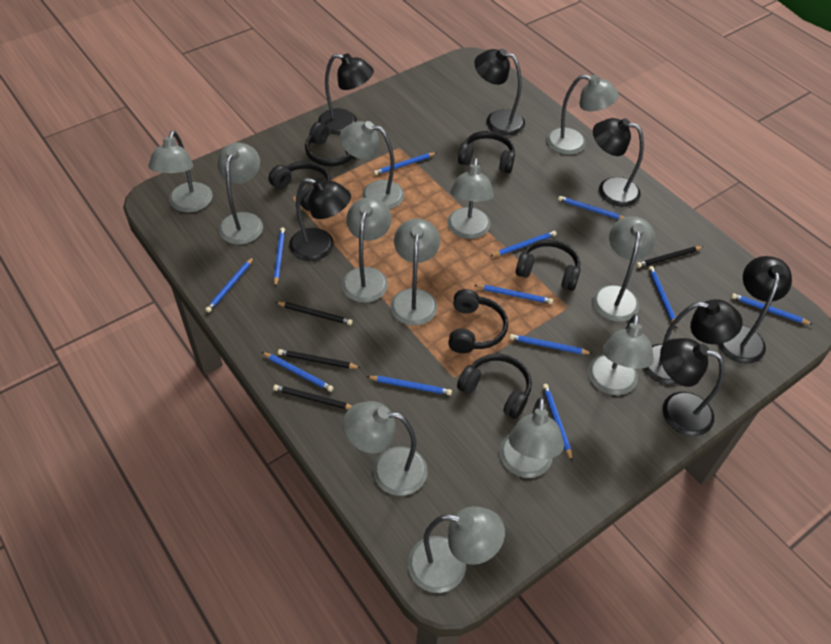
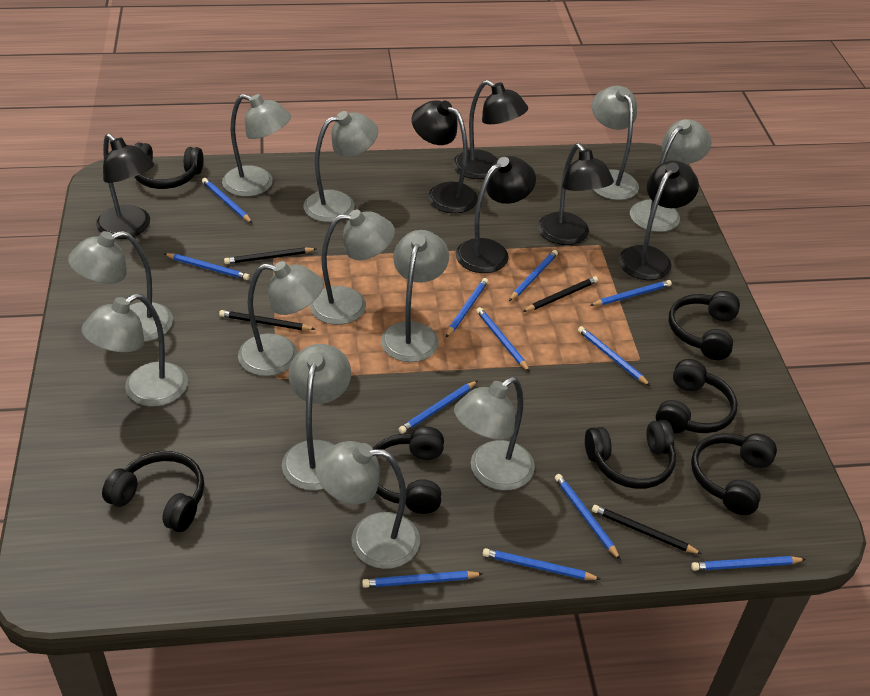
black headphones: [268,161,331,211] [305,122,357,166] [448,289,508,353] [457,353,532,419] [458,131,515,173] [516,239,581,291] = 6 -> [102,451,204,532] [134,143,203,189] [372,427,444,514] [585,420,676,489] [656,359,738,434] [669,291,740,360] [691,433,777,515] = 7
black lamp: [289,178,351,261] [318,53,374,134] [474,49,525,135] [593,118,644,207] [643,299,743,385] [660,338,725,436] [718,256,792,364] = 7 -> [96,134,154,239] [412,100,478,213] [453,80,528,179] [456,156,536,273] [538,143,614,245] [619,161,699,280] = 6

